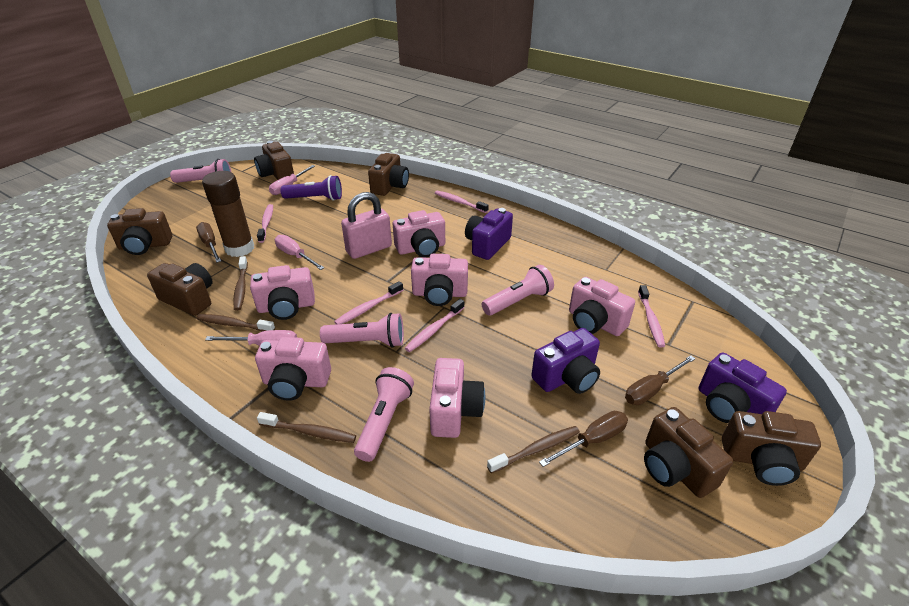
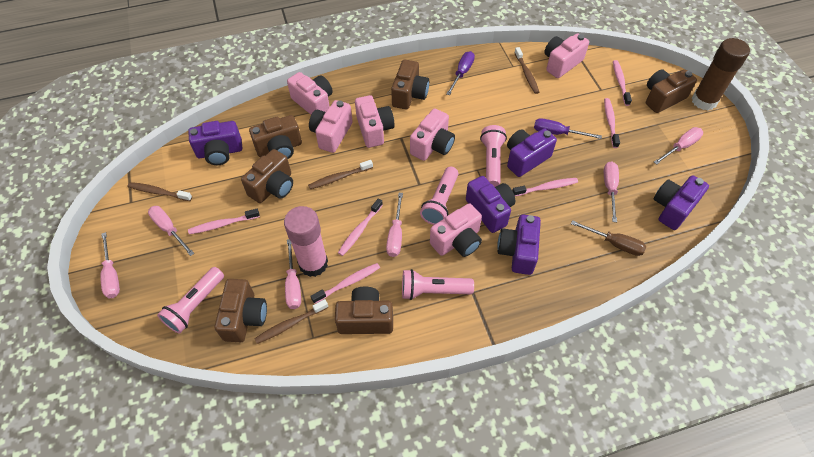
brown screwdriver: [196,222,221,263] [539,411,628,467] [625,355,695,405] = 3 -> [571,220,646,256] = 1
pink glue stick: none = 0 -> [284,206,328,277] = 1
pink padlock: [341,192,392,259] = 1 -> none = 0
pink screwdriver: [205,330,297,346] [269,165,315,195] [275,235,324,270] = 3 -> [100,232,120,299] [148,206,194,256] [285,239,301,309] [386,193,403,257] [604,161,619,222] [654,127,703,165] = 6
pink toothbrush: [257,204,273,243] [334,281,403,324] [405,299,465,352] [435,191,489,213] [638,285,665,347] = 5 -> [188,209,260,234] [311,263,380,304] [338,198,383,256] [512,178,578,196] [604,98,620,148] [613,60,632,106] = 6
purple camera: [465,208,513,260] [531,328,600,394] [698,352,787,423] = 3 -> [188,121,242,165] [466,176,515,233] [497,215,541,275] [507,128,557,177] [654,175,709,230] = 5
purple flashlight: [281,175,342,201] = 1 -> none = 0
purple screwdriver: none = 0 -> [446,51,475,95] [534,118,602,139] = 2

